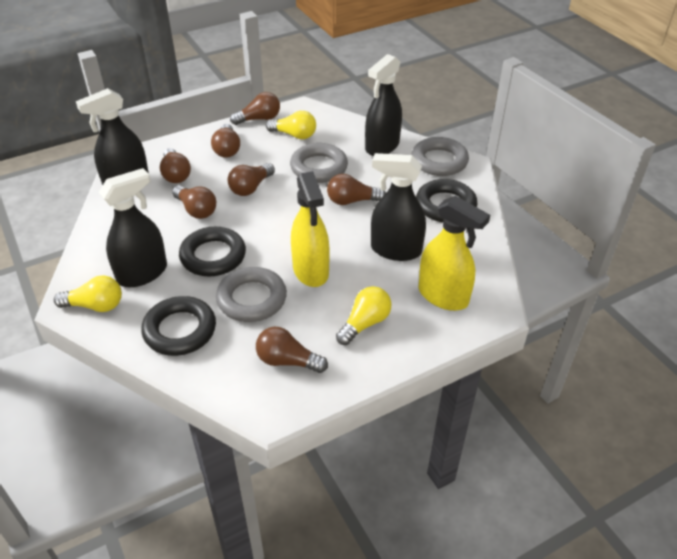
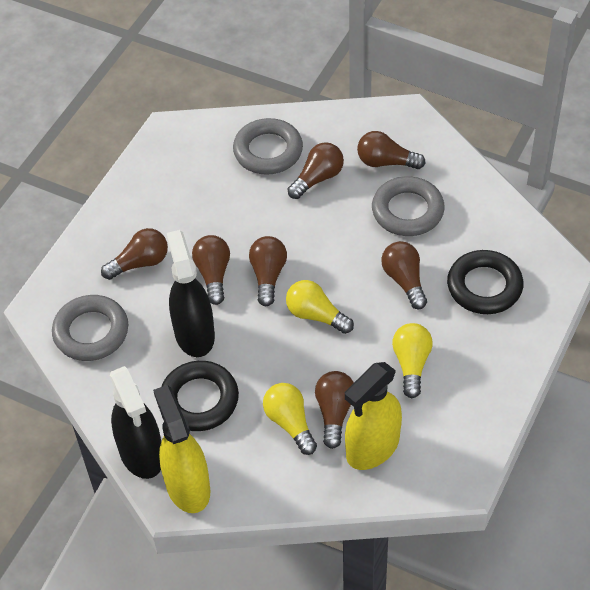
black ring: [141,296,216,356] [179,227,246,276] [416,179,477,223] = 3 -> [161,361,239,431] [447,250,523,314] = 2
black spray bottle: [76,88,149,185] [98,168,167,287] [365,54,402,156] [371,153,426,261] = 4 -> [110,366,161,479] [167,230,215,357] = 2

